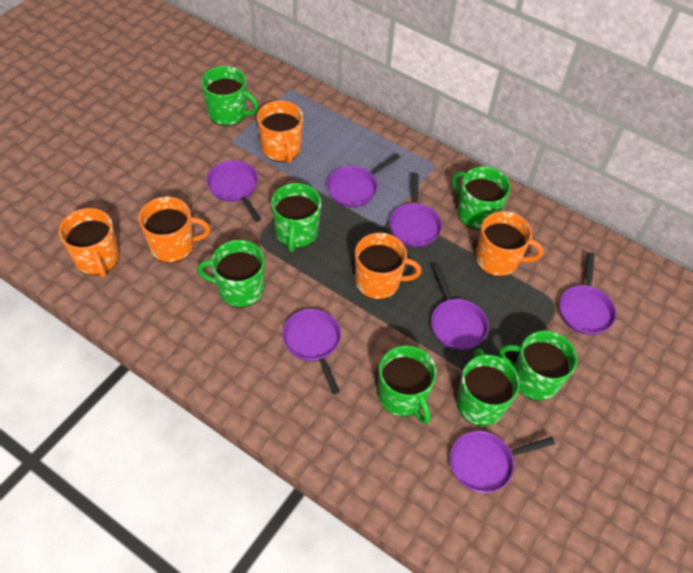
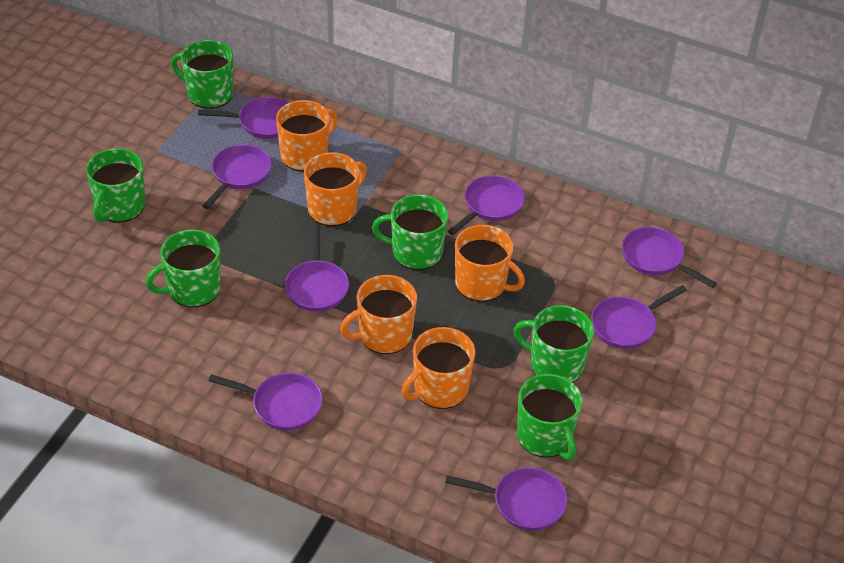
green mug: [197,240,265,308] [201,66,259,126] [271,183,321,252] [378,345,437,424] [452,167,511,230] [457,349,520,426] [498,331,578,401] = 7 -> [86,148,145,222] [146,229,221,307] [171,40,233,109] [372,194,448,270] [514,305,594,383] [517,374,582,460] = 6
purple pan: [206,160,261,222] [282,309,341,394] [326,154,401,207] [389,173,442,247] [431,265,489,350] [450,431,555,493] [560,252,616,335] = 7 -> [198,97,289,139] [202,145,272,209] [208,373,323,431] [285,225,349,312] [445,467,567,531] [448,175,525,235] [591,285,687,349] [622,227,717,288] = 8

